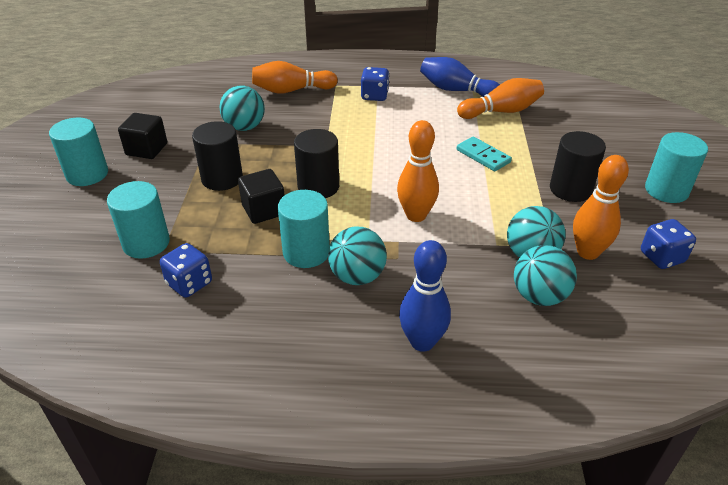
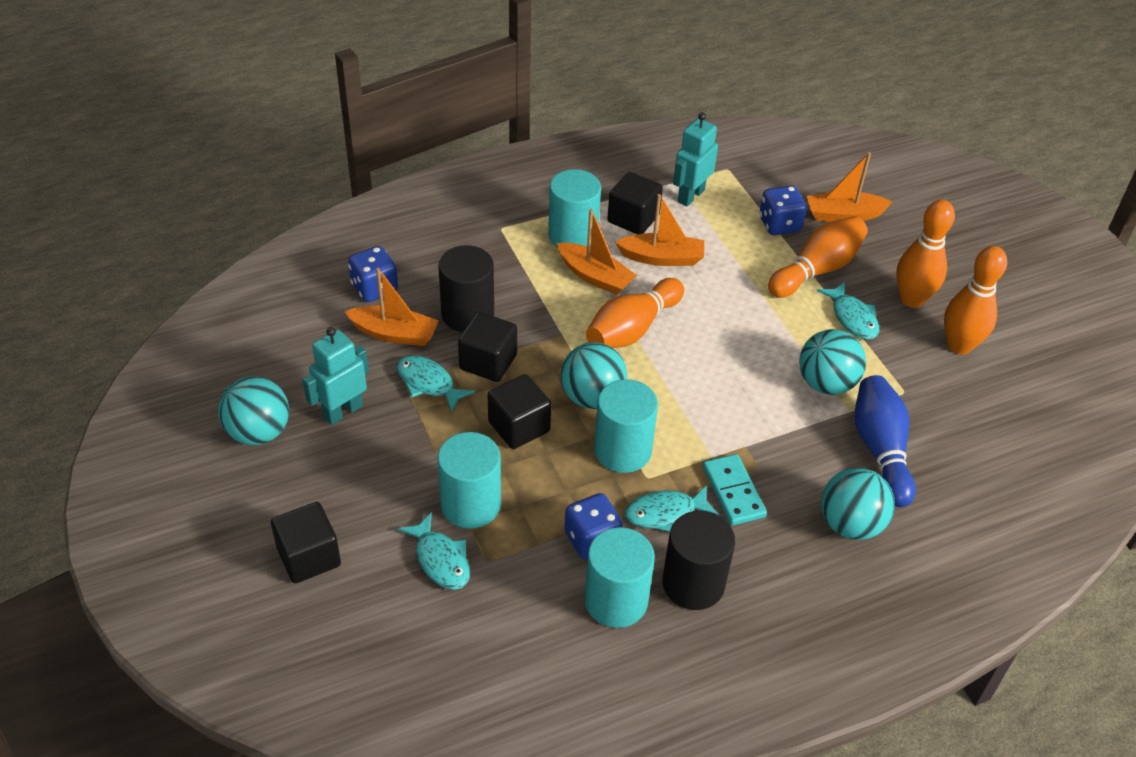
black cube: [118,113,167,159] [238,169,284,224] = 2 -> [271,502,341,583] [458,312,517,382] [488,374,551,449] [607,172,663,234] = 4
black cylinder: [192,121,243,191] [294,129,339,198] [550,131,606,202] = 3 -> [438,245,494,332] [662,511,735,610] = 2
blue bowling pin: [399,240,451,352] [420,57,500,97] = 2 -> [855,375,916,507] = 1
orange boat: none = 0 -> [344,268,439,346] [557,209,637,295] [615,194,704,266] [807,152,893,222] = 4
turquoise fish: none = 0 -> [397,355,475,413] [398,512,470,590] [625,485,719,532] [817,282,879,340] = 4
turquoise robot: none = 0 -> [302,327,369,425] [673,112,718,206] = 2

